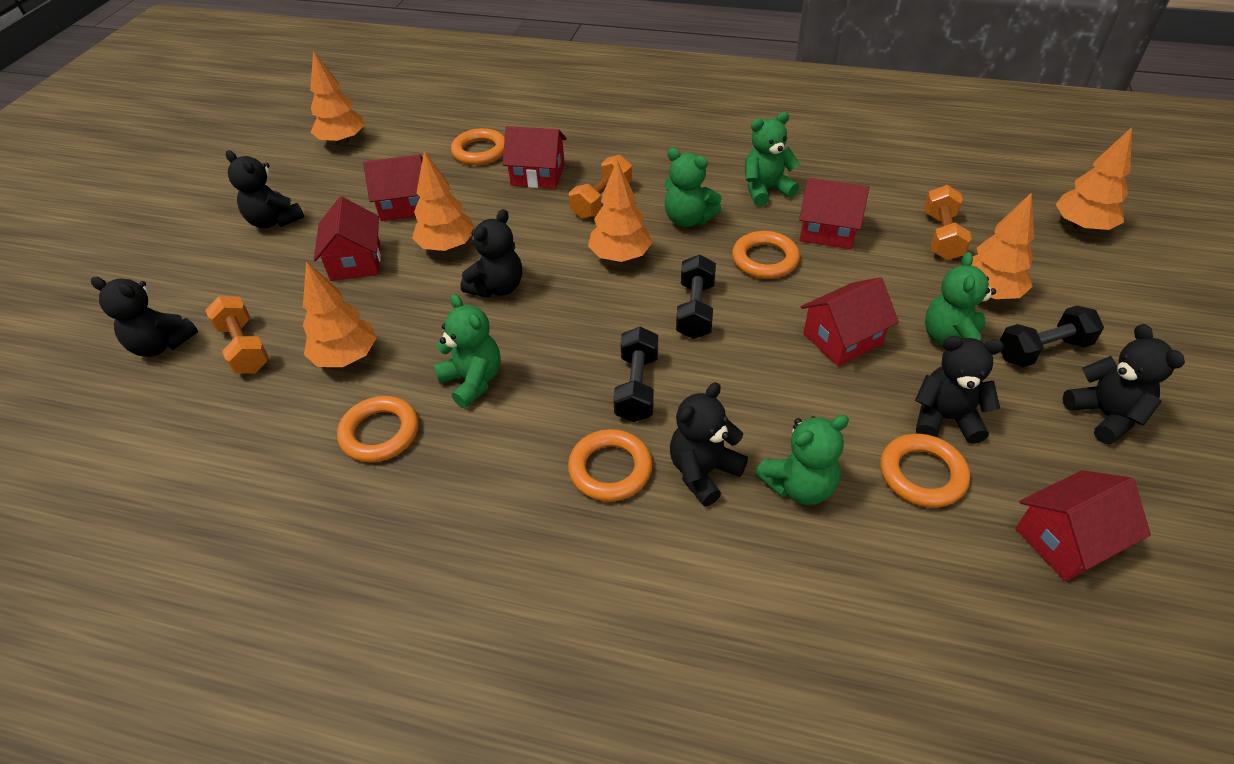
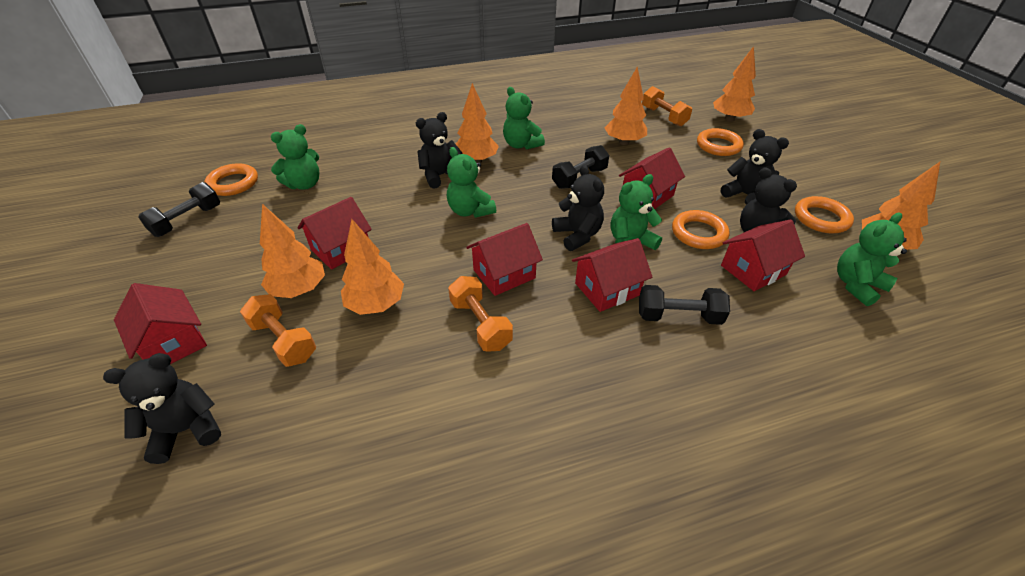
black teddy bear: [91,277,198,357] [226,150,304,229] [461,209,522,298] [670,382,748,506] [915,336,1004,444] [1063,324,1185,445] = 6 -> [103,353,221,464] [416,112,463,189] [552,165,604,251] [721,129,789,198] [740,167,797,232] = 5
orange ring: [337,396,418,462] [451,128,505,165] [568,429,652,502] [732,231,800,279] [880,434,970,508] = 5 -> [204,163,258,196] [672,210,729,249] [697,128,744,156] [795,196,854,233] = 4

